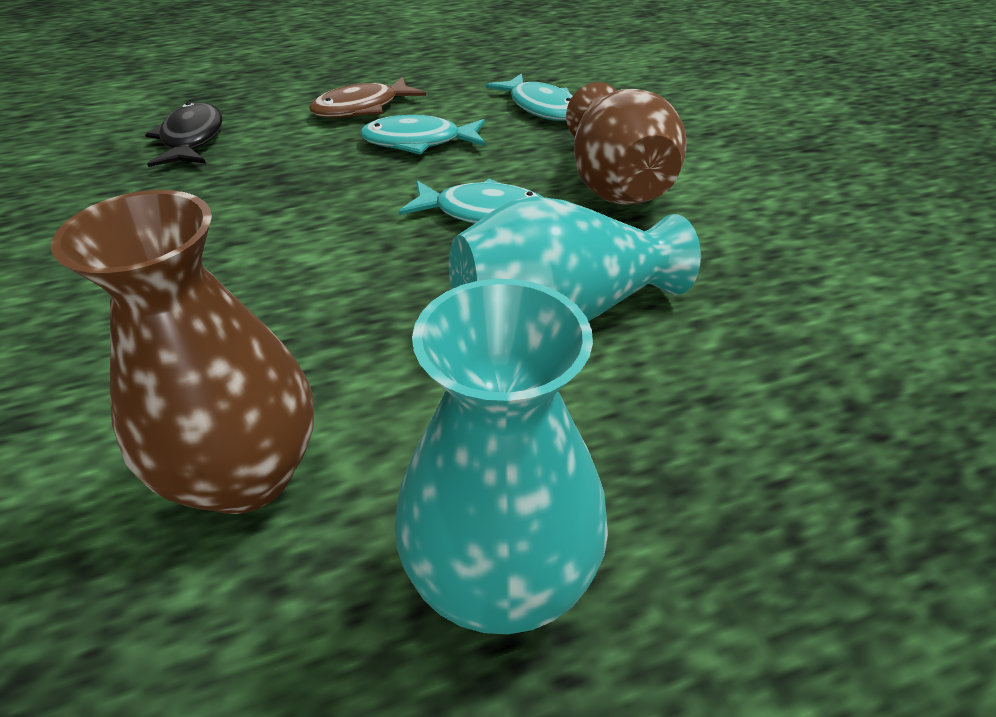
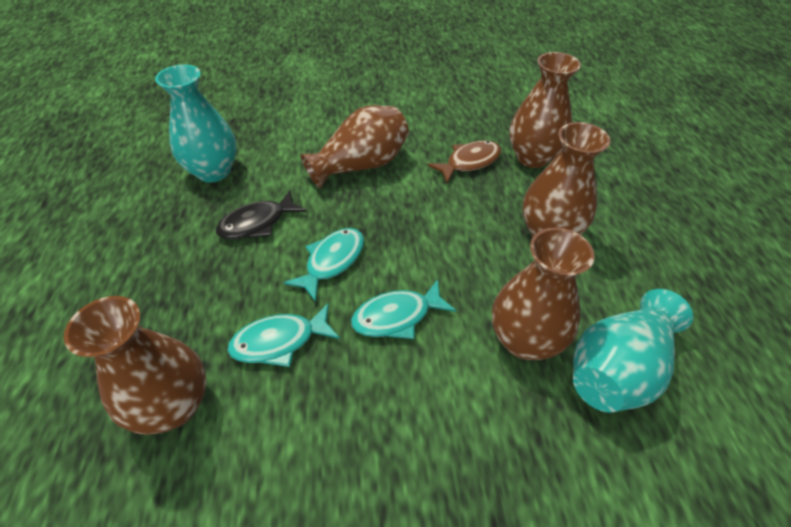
brown vase: [51,190,314,514] [566,82,687,205] = 2 -> [64,296,206,435] [300,105,409,188] [492,228,595,360] [509,52,581,168] [522,122,610,238] = 5

